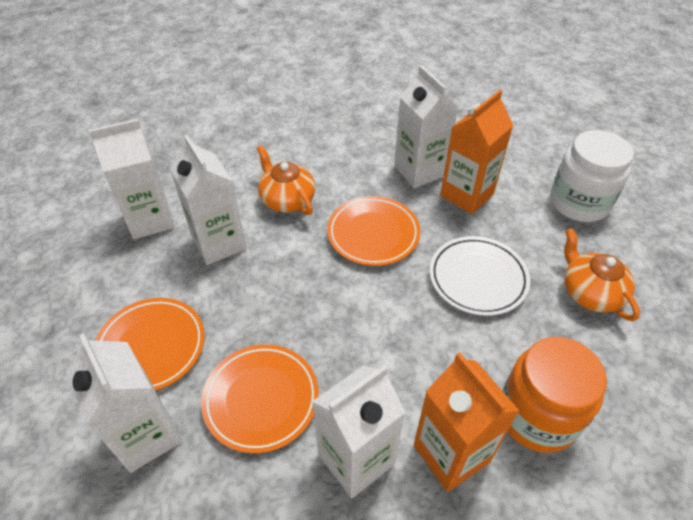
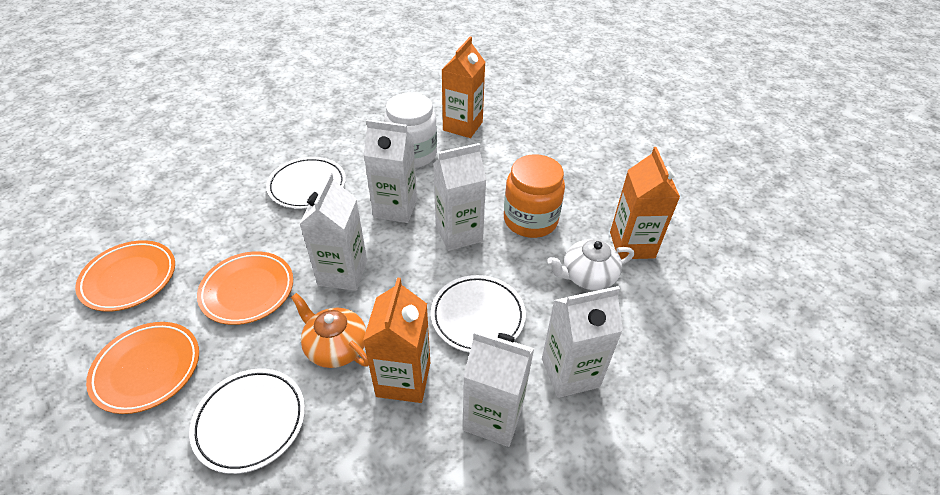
orange carton: [414,352,519,492] [440,90,513,214] = 2 -> [363,277,430,403] [442,37,485,138] [610,147,680,259] = 3
orange teapot: [257,145,315,215] [564,228,640,321] = 2 -> [291,293,369,368] = 1
white plate: [429,236,530,316] = 1 -> [189,369,305,474] [266,157,346,209] [431,275,526,353] = 3
white teapot: none = 0 -> [547,239,634,290] = 1

